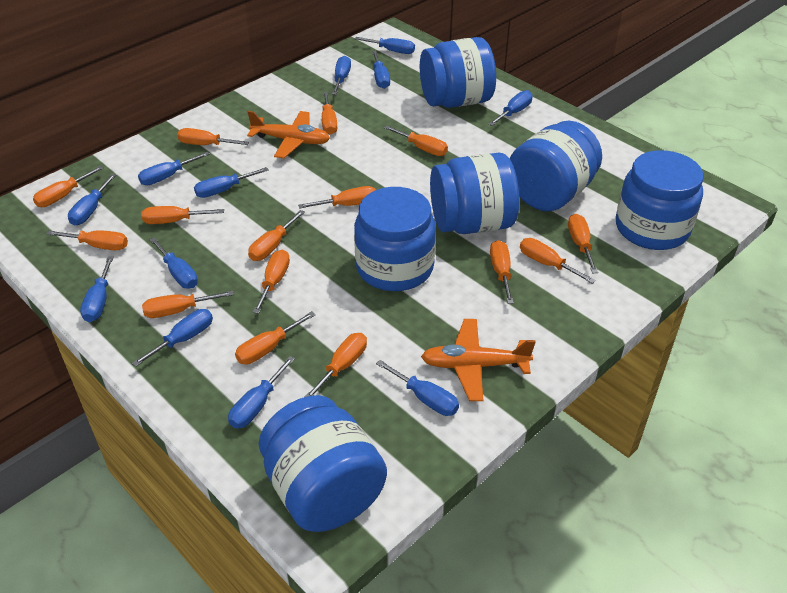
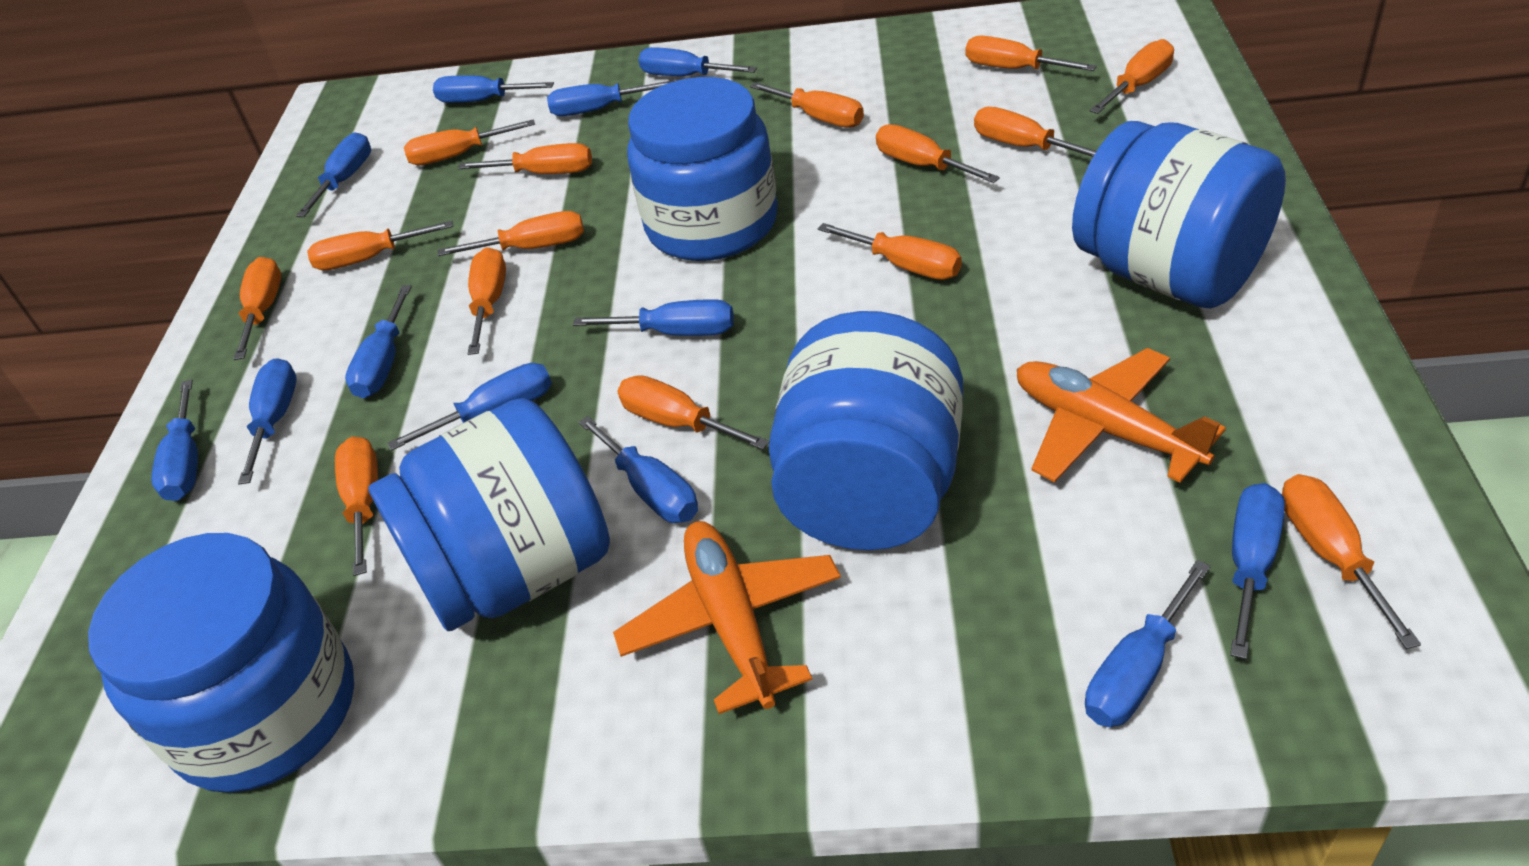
blue jar: [259,395,387,532] [354,187,436,291] [420,37,496,108] [430,153,519,234] [510,121,602,211] [616,150,703,250] = 6 -> [88,533,354,793] [368,398,610,631] [627,77,778,261] [769,311,963,550] [1072,121,1286,308] = 5

